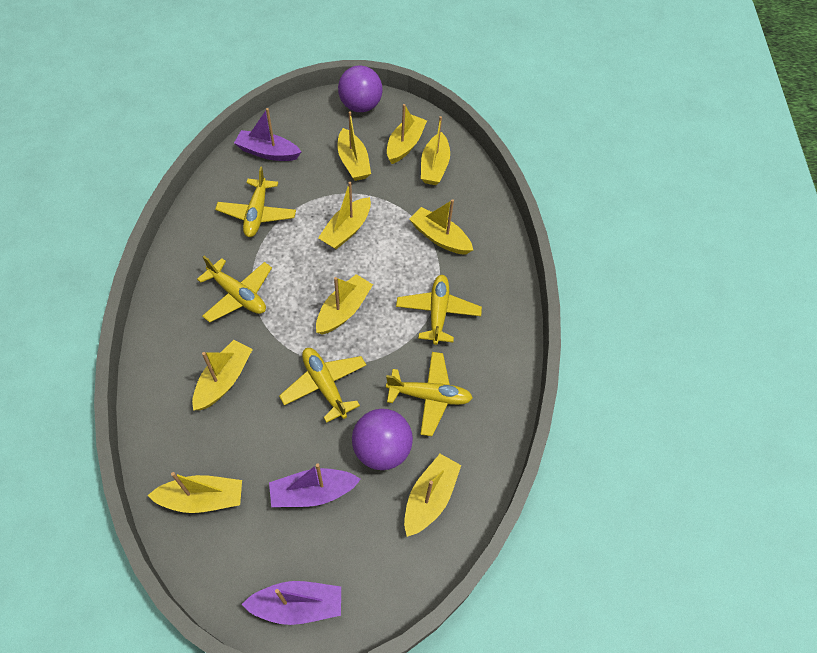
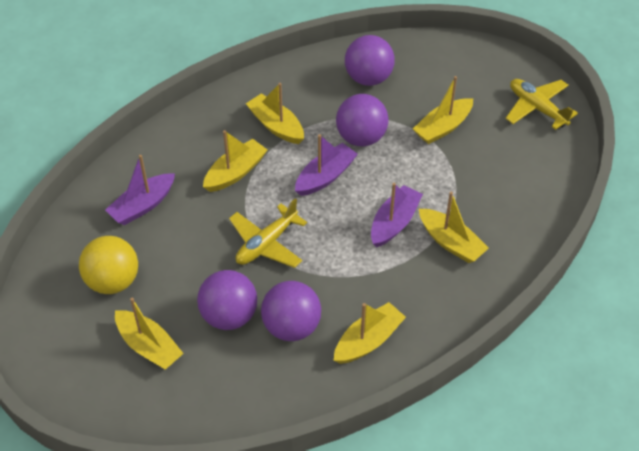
purple ball: [338,65,382,112] [352,409,413,470] = 2 -> [197,270,257,330] [261,281,321,341] [336,94,389,146] [345,35,395,86] = 4
yellow ball: none = 0 -> [79,236,138,294] = 1
yellow boat: [148,472,242,513] [192,340,253,410] [316,274,373,335] [318,182,371,249] [337,111,371,181] [387,104,427,164] [404,454,461,537] [409,199,473,255] [421,116,450,185] = 9 -> [115,298,184,370] [203,130,267,192] [246,83,304,144] [334,302,406,364] [413,76,473,144] [419,192,489,263] = 6
yellow plane: [197,256,272,322] [215,166,296,237] [279,348,366,423] [386,352,473,436] [396,275,482,345] = 5 -> [229,198,307,268] [505,79,578,130] = 2

